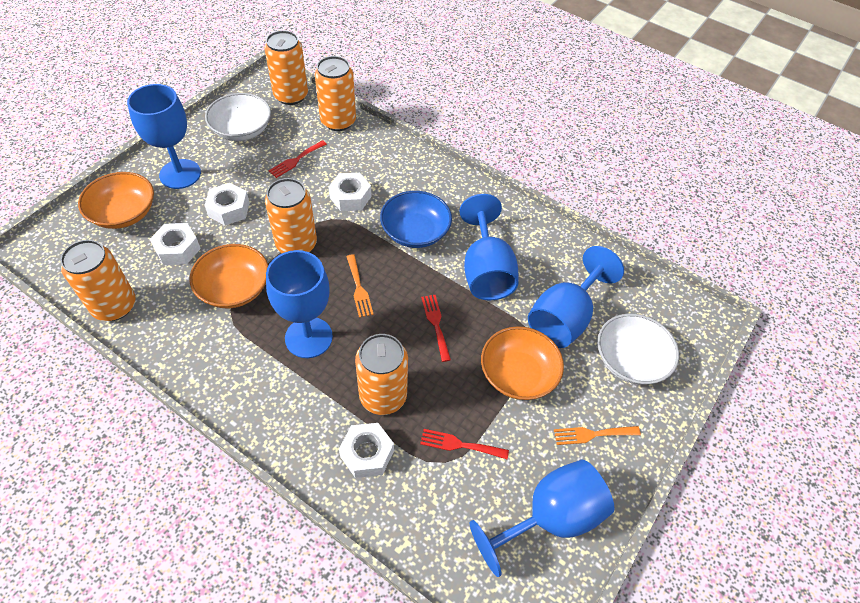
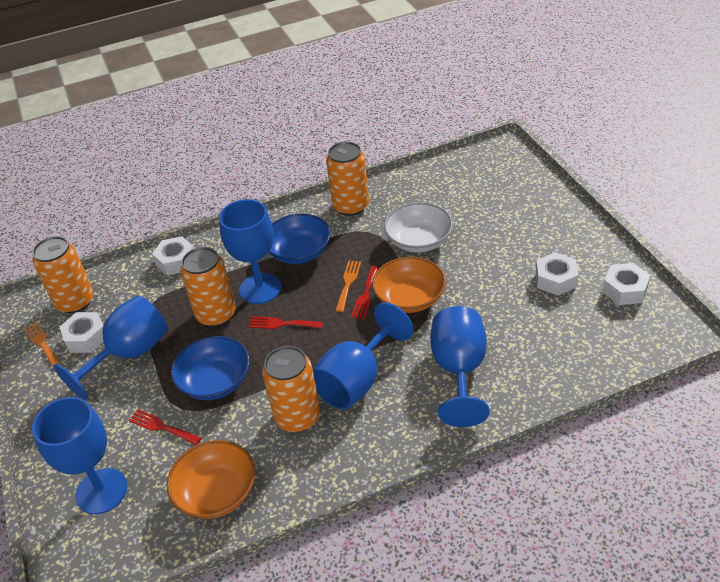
blue bowl: [380,191,452,248] = 1 -> [171,336,250,400] [269,214,331,264] = 2
orange bowl: [78,172,154,229] [190,244,268,308] [481,326,564,400] = 3 -> [167,440,255,519] [372,257,446,313] = 2
orange can: [60,240,136,321] [264,30,308,105] [265,178,317,253] [315,56,356,131] [355,334,408,415] = 5 -> [32,236,94,313] [180,247,236,327] [262,346,320,432] [326,142,369,216] = 4
white bowl: [205,93,271,141] [598,314,679,385] = 2 -> [384,202,453,253] = 1

